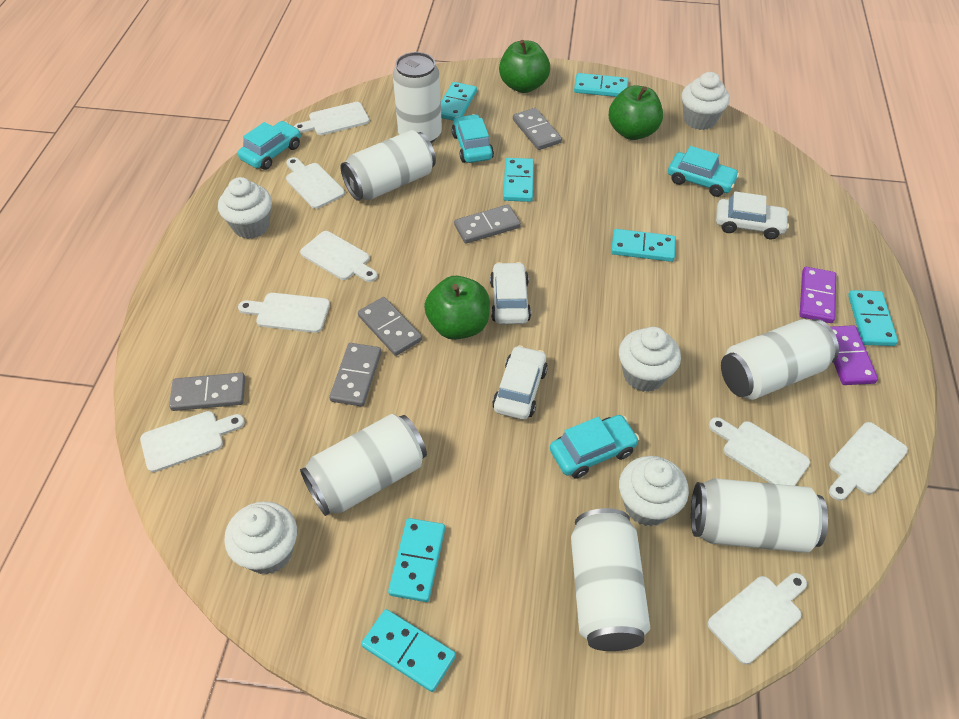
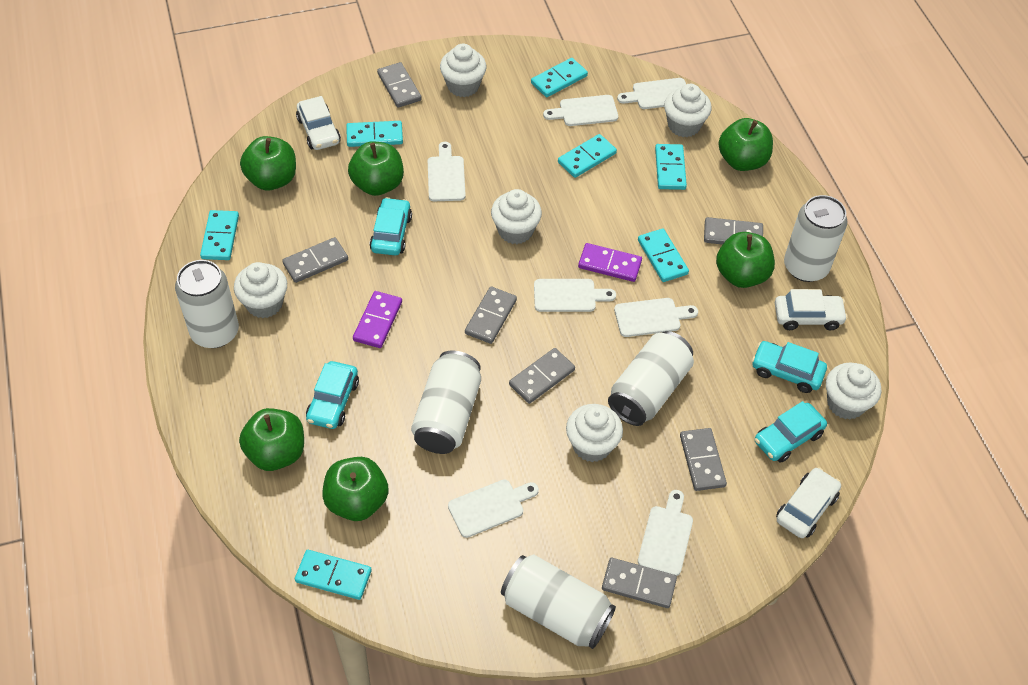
green apple: [424,276,490,340] [499,40,550,93] [609,85,663,140] = 3 -> [239,408,304,471] [240,136,296,190] [322,457,389,521] [348,142,404,196] [716,232,775,288] [718,118,773,171] = 6
grey domino: [169,373,245,411] [329,343,382,407] [358,297,422,356] [454,205,521,244] [513,108,562,150] = 5 -> [282,237,348,283] [377,62,422,108] [465,287,517,344] [509,348,575,404] [602,558,677,608] [680,428,727,491] [704,217,763,245] = 7
white can: [300,414,427,516] [340,130,436,201] [393,52,442,143] [571,508,650,651] [691,478,828,553] [721,319,839,400] = 6 -> [175,260,239,348] [411,350,481,454] [501,554,616,649] [608,331,694,426] [784,195,848,282] = 5
white cupcake: [218,177,272,239] [224,501,297,575] [619,327,681,392] [619,456,689,526] [682,72,730,130] = 5 -> [234,262,287,318] [440,44,486,97] [491,189,542,244] [566,404,623,462] [664,84,712,137] [826,363,881,419] = 6
white cutting board: [140,411,245,472] [238,293,330,333] [286,157,345,209] [294,102,369,135] [300,231,378,282] [708,573,807,665] [709,417,810,486] [829,422,908,501] = 8 -> [428,142,466,201] [448,479,539,538] [534,279,616,312] [543,95,618,126] [614,298,698,337] [617,78,686,109] [638,490,693,576] = 7

